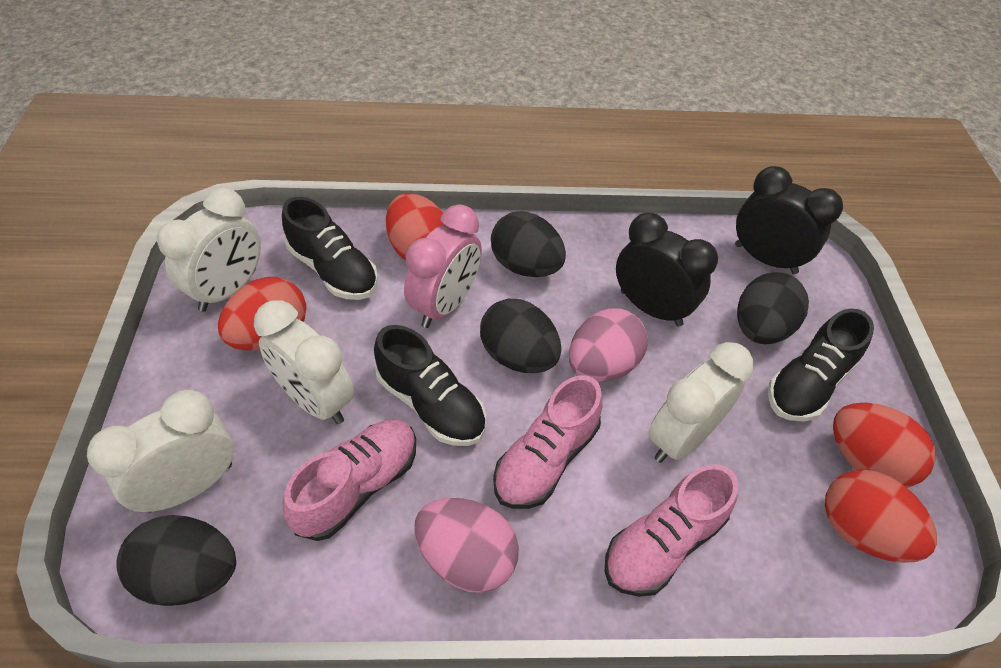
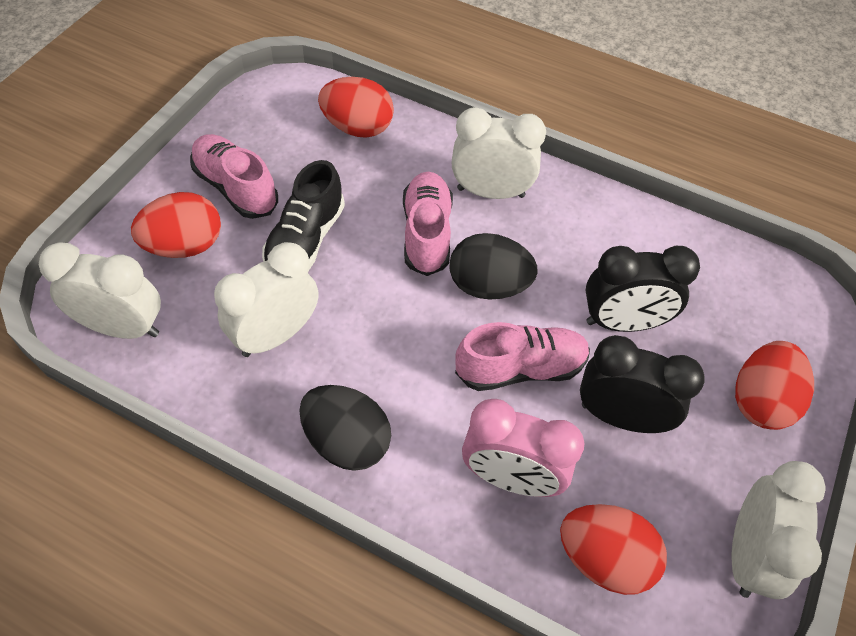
black egg: [116,515,236,606] [480,299,561,373] [491,211,566,277] [737,272,809,344] = 4 -> [299,385,391,471] [450,233,538,300] = 2
black shoe: [282,197,378,300] [374,325,486,446] [768,308,874,422] = 3 -> [262,160,345,270] = 1
pink egg: [414,498,519,593] [569,308,648,382] = 2 -> none = 0

